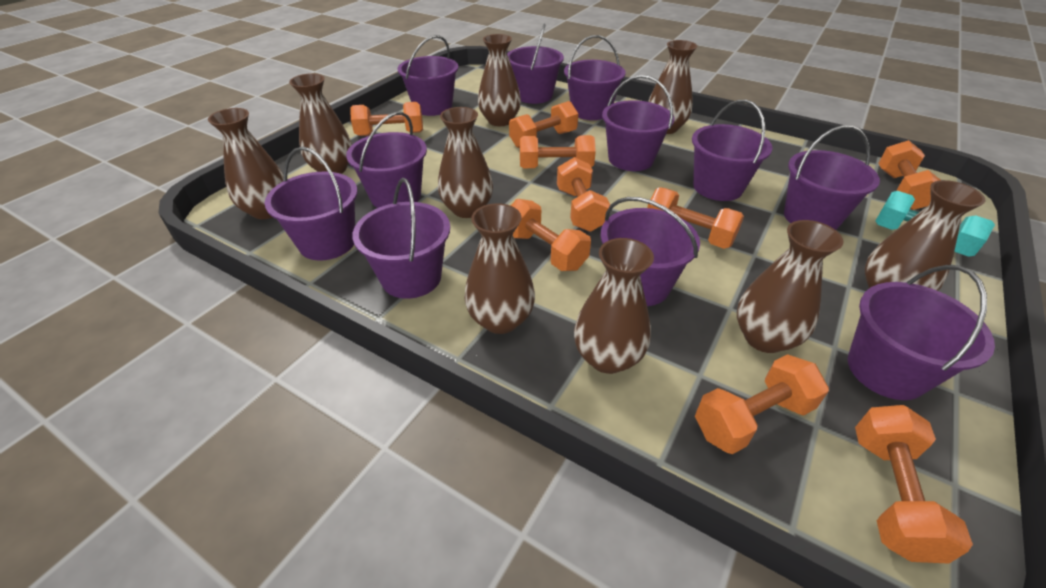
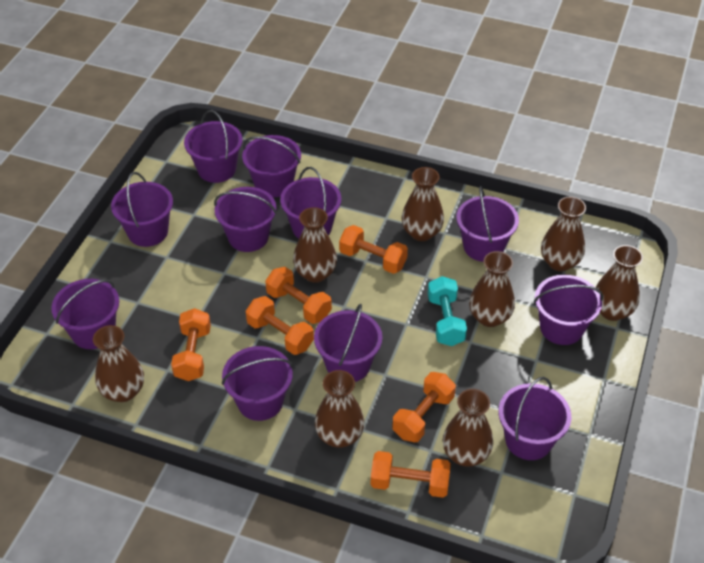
brown vase: [208,108,284,219] [289,73,352,174] [438,107,493,218] [464,203,535,334] [478,34,521,126] [574,238,654,374] [648,40,697,134] [737,220,844,353] [865,180,985,291] = 9 -> [93,325,144,402] [293,207,337,283] [315,370,364,448] [402,167,444,241] [443,389,493,467] [469,251,515,327] [541,197,586,271] [595,245,643,321] = 8
orange dumbbell: [350,102,423,136] [509,101,578,148] [511,199,591,271] [520,135,596,168] [557,157,610,232] [647,187,744,249] [695,354,829,454] [855,405,973,564] [878,140,940,210] = 9 -> [171,308,211,381] [246,296,314,355] [265,267,332,324] [339,225,408,274] [371,451,451,498] [392,372,456,442] = 6

